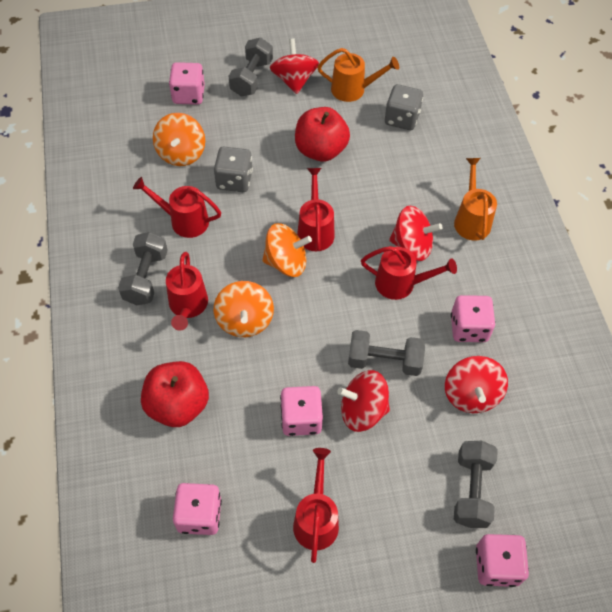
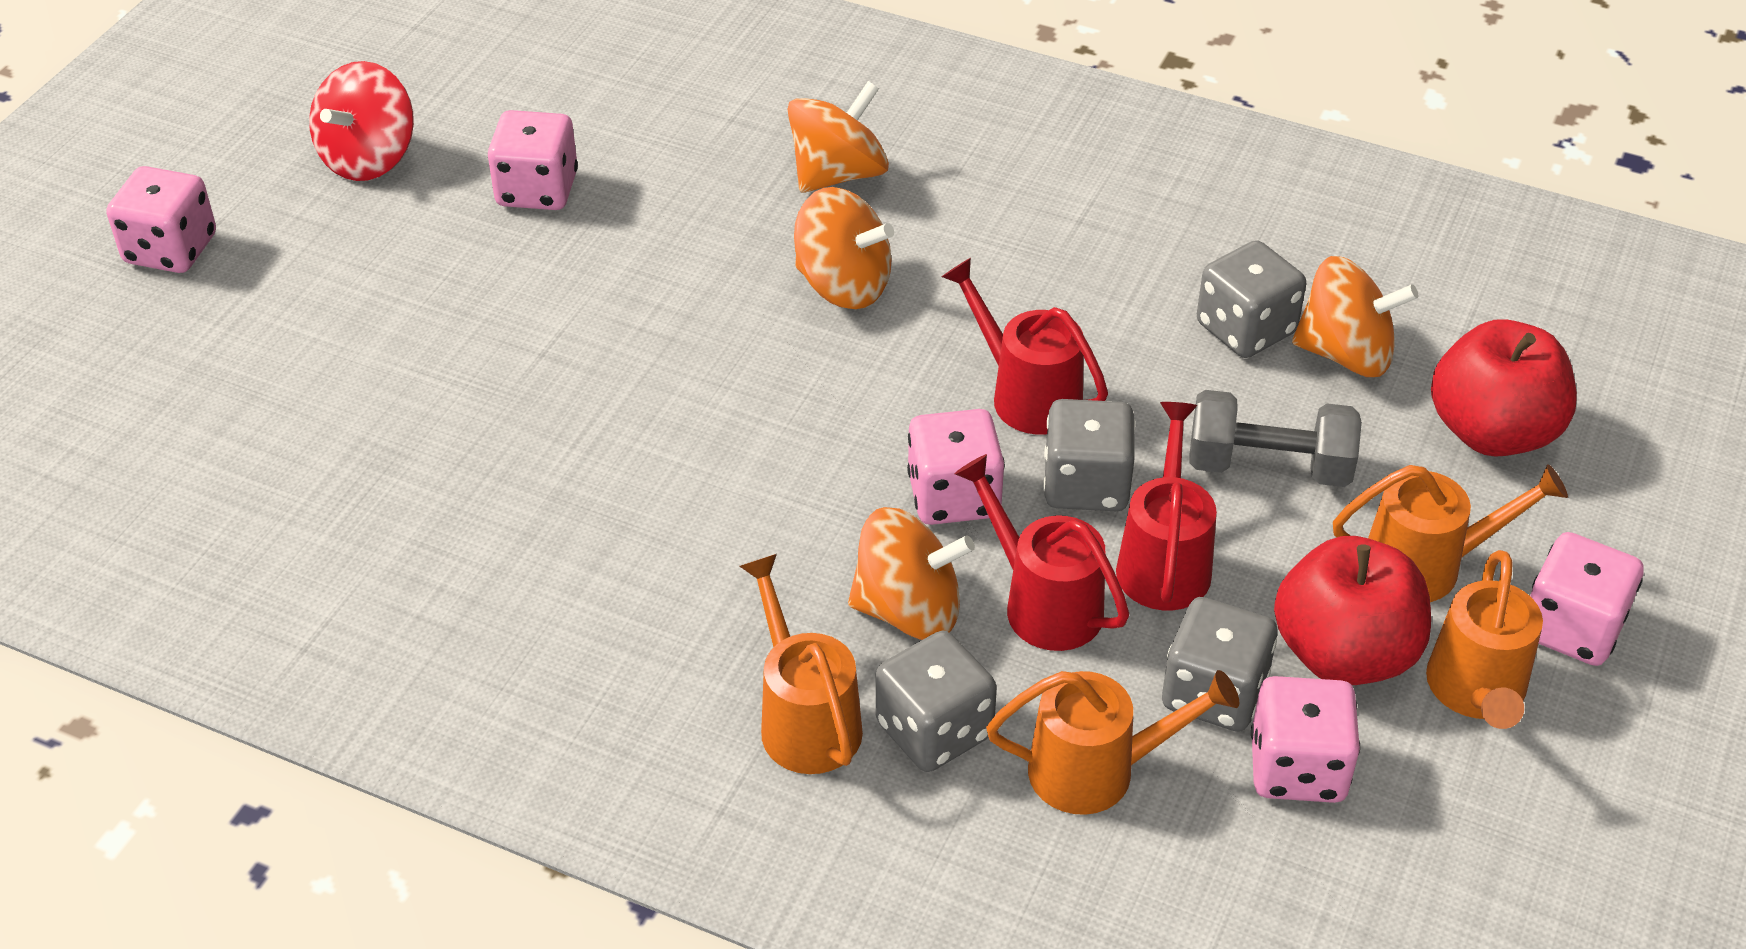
grey dice: [214,146,253,192] [385,84,423,130] = 2 -> [876,631,997,772] [1043,399,1135,511] [1162,597,1277,732] [1197,240,1306,358] = 4
grey dumbbell: [118,232,168,305] [229,38,273,97] [348,330,425,376] [454,441,498,528] = 4 -> [1189,390,1362,487] = 1
orange spinning top: [153,113,205,166] [214,281,274,337] [262,223,312,277] = 3 -> [787,81,889,193] [794,187,894,309] [848,507,975,640] [1292,256,1418,377] = 4
orange watering can: [317,48,399,102] [454,158,497,241] = 2 -> [739,554,863,774] [986,670,1239,815] [1333,464,1568,602] [1426,550,1543,729] = 4
red spinning top: [270,38,319,94] [337,370,390,432] [389,206,443,261] [445,356,508,413] = 4 -> [309,61,414,181] = 1
red watering can: [133,177,221,238] [166,252,208,331] [293,448,339,563] [297,168,335,251] [361,246,457,300] = 5 -> [942,258,1108,435] [954,454,1129,651] [1116,402,1217,610] = 3

